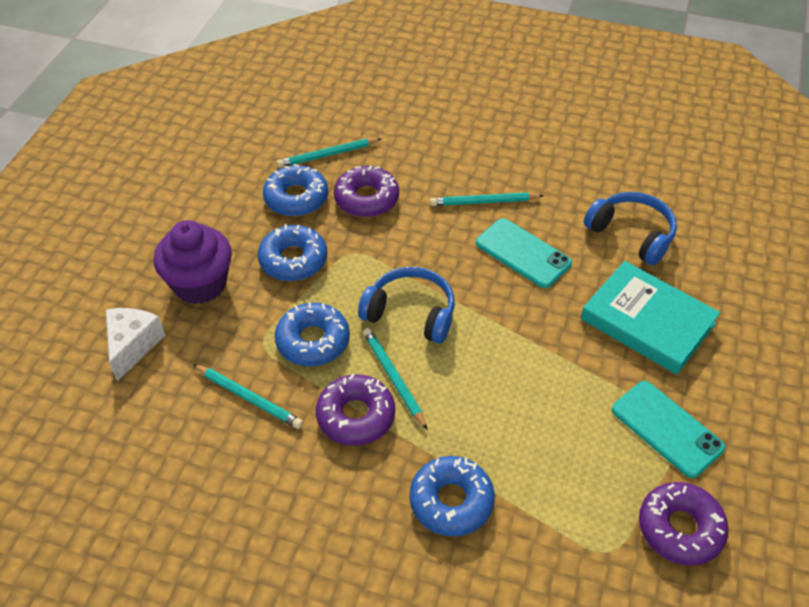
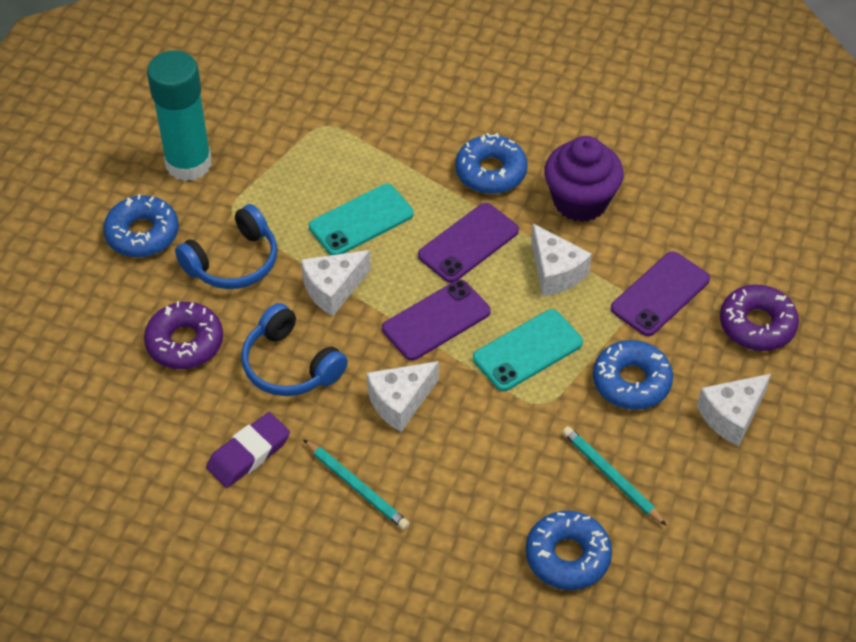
purple donut: [316,374,395,446] [334,166,399,217] [639,482,729,566] = 3 -> [144,301,223,369] [720,285,799,351] = 2
purple eraser: none = 0 -> [206,412,290,488] = 1
purple phone: none = 0 -> [382,280,491,361] [418,203,519,283] [611,251,710,336] = 3
turquoise book: [581,261,721,375] = 1 -> none = 0
turquoise glue stick: none = 0 -> [147,51,212,181] = 1
turquoise pencil: [193,364,303,429] [277,138,381,168] [363,328,427,430] [430,192,544,206] = 4 -> [303,439,410,530] [562,426,667,526] = 2
white cheese: [106,308,165,381] = 1 -> [301,250,371,316] [367,361,439,432] [531,224,592,296] [697,374,771,446] = 4

